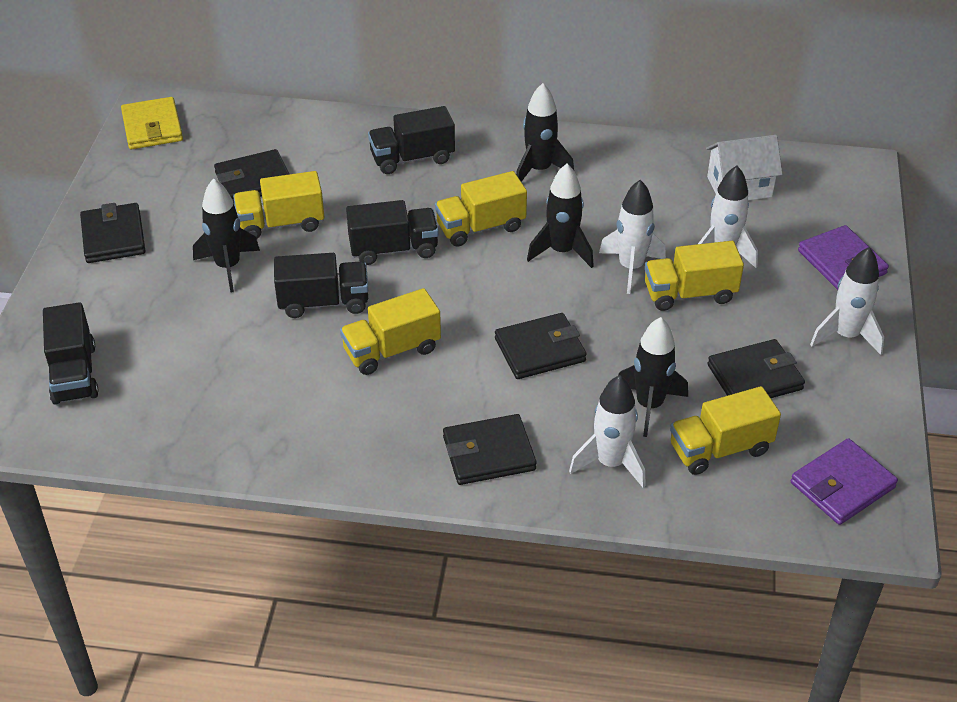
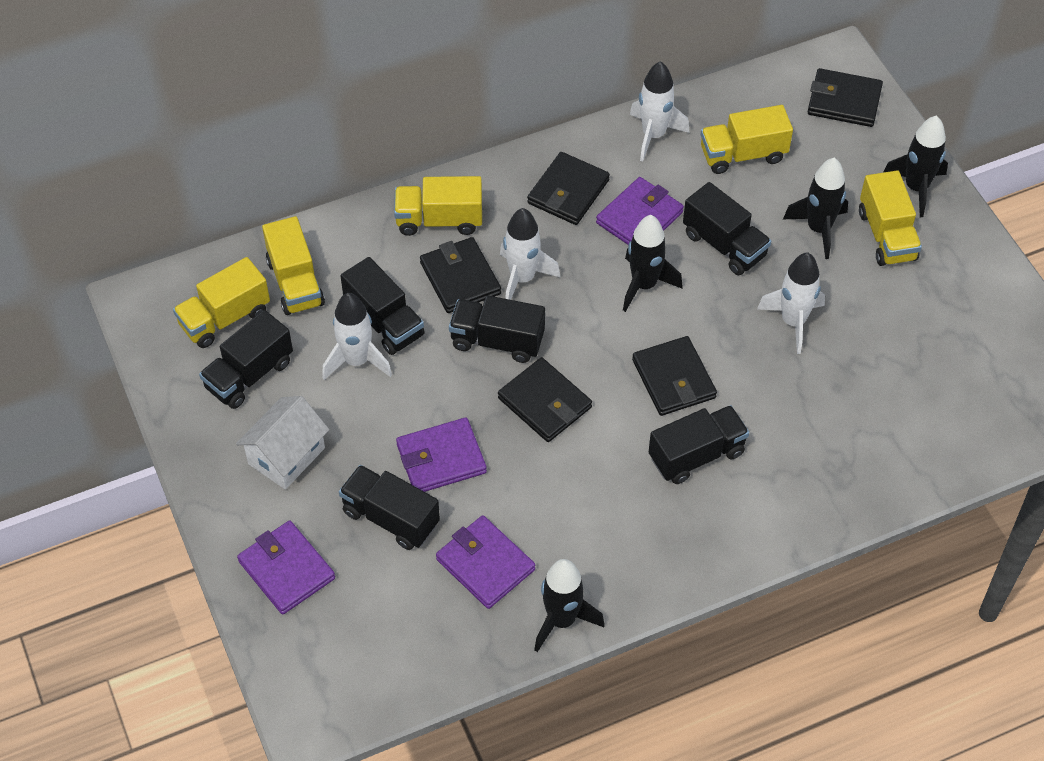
black truck: [43,302,99,405] [274,253,368,318] [346,200,439,265] [368,106,455,174] = 4 -> [199,310,293,409] [339,465,440,550] [341,257,425,355] [449,295,545,363] [649,405,749,484] [683,182,771,275] = 6
purple wallet: [791,438,898,525] [798,225,889,290] = 2 -> [237,521,335,614] [396,418,487,492] [436,515,535,609] [596,177,684,245] = 4
yellow wallet: [121,97,183,149] = 1 -> none = 0

